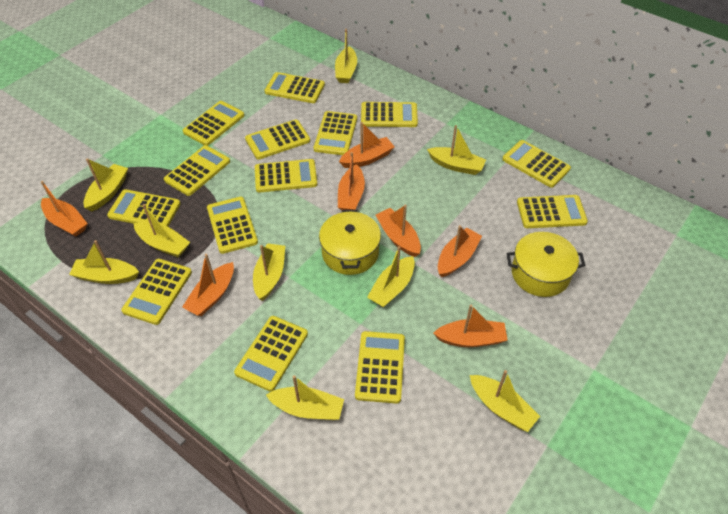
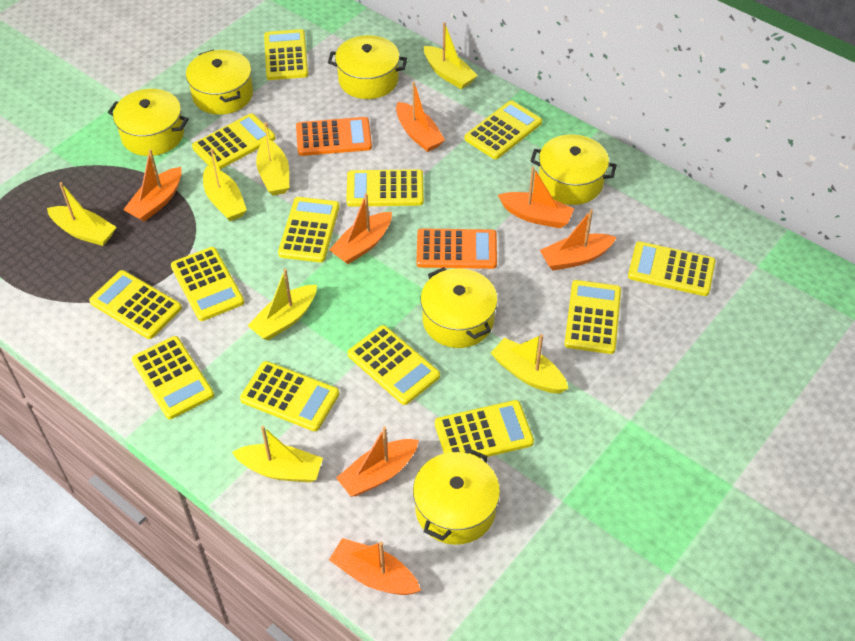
orange calculator: none = 0 -> [296,117,372,156] [416,228,497,269] = 2
yellow boat: [69,240,139,284] [83,158,128,211] [134,204,190,257] [253,243,285,301] [266,375,344,420] [335,29,357,83] [367,246,415,307] [427,125,486,175] [470,370,540,432] = 9 -> [47,182,116,246] [203,149,247,221] [232,426,323,483] [247,269,317,341] [256,122,289,196] [424,22,478,89] [491,334,569,394] = 7
yellow calculator: [107,189,181,227] [121,259,192,325] [164,145,230,196] [183,101,244,146] [207,197,258,254] [234,316,308,392] [245,119,310,160] [255,159,317,193] [265,72,325,103] [314,111,357,155] [355,331,405,404] [361,102,418,127] [502,140,571,188] [517,195,588,228] = 14 -> [89,270,182,339] [132,336,214,419] [171,247,244,321] [192,113,276,169] [240,361,339,431] [264,29,308,80] [278,197,340,263] [346,169,424,207] [348,325,440,405] [435,400,534,459] [465,101,542,159] [565,280,621,354] [628,241,716,296] = 13
yellow pot: [319,210,381,275] [506,232,586,297] = 2 -> [108,89,189,156] [186,50,253,115] [328,35,407,99] [413,448,500,545] [421,267,498,348] [530,134,617,205] = 6

